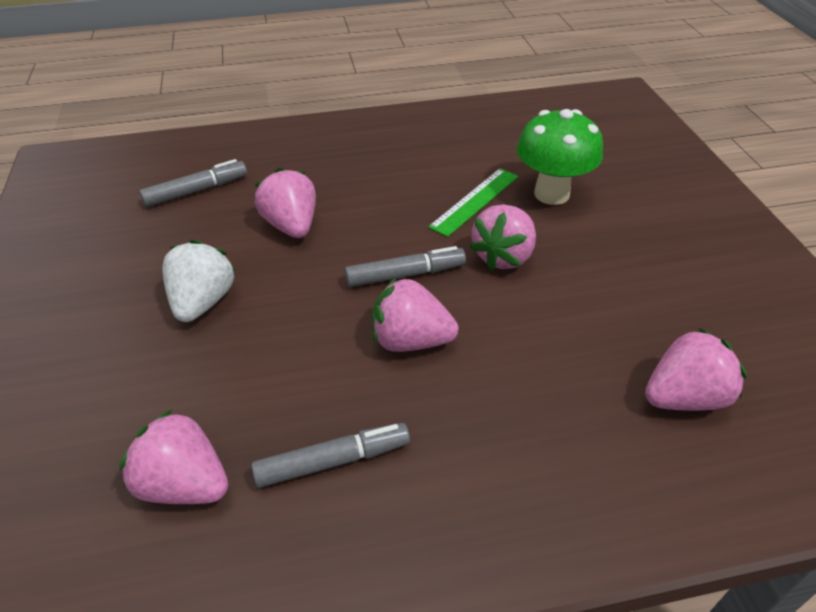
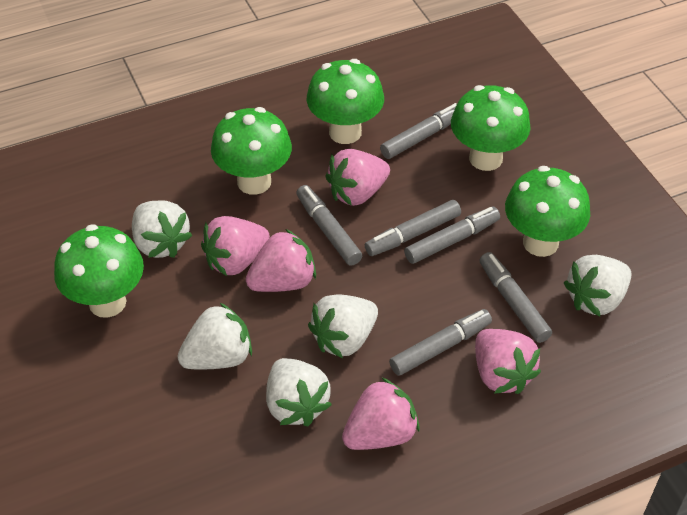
green mushroom: [517,109,603,205] = 1 -> [54,224,144,318] [211,107,292,195] [307,59,384,144] [451,85,531,171] [505,166,590,257] = 5
green ruler: [428,168,518,237] = 1 -> none = 0
grey marker: [139,159,247,207] [252,423,410,488] [345,246,466,287] = 3 -> [296,185,362,266] [365,200,461,256] [380,103,457,159] [389,309,492,376] [404,207,500,264] [480,252,552,343] = 6
white strawberry: [162,240,235,322] = 1 -> [132,201,192,258] [177,303,252,370] [266,358,332,426] [308,294,378,358] [564,255,631,316] = 5

